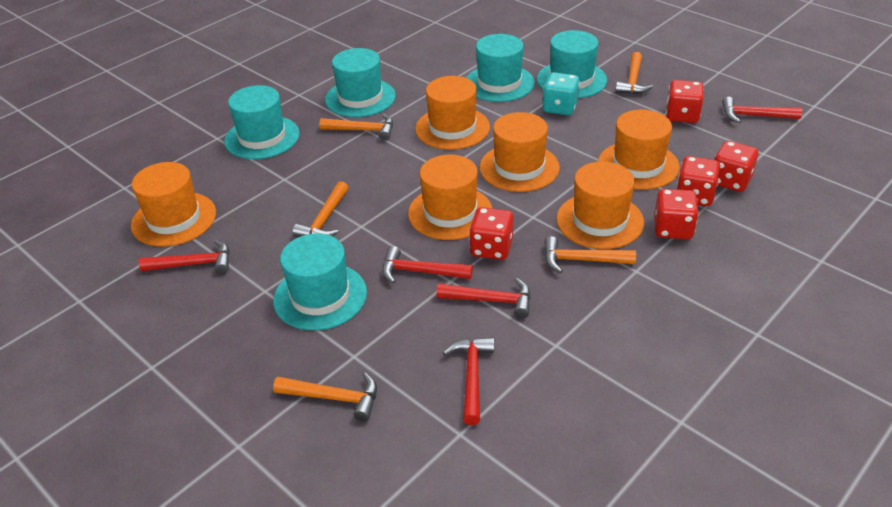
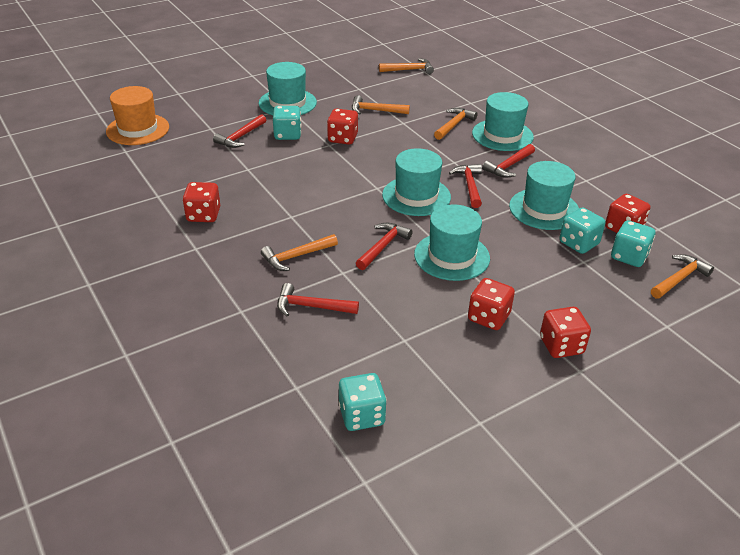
orange hat: [131,162,216,247] [408,154,492,240] [415,76,490,150] [480,112,560,192] [557,162,644,249] [598,110,680,190] = 6 -> [106,86,169,145] = 1
turquoise dice: [542,72,580,115] = 1 -> [273,106,302,140] [338,373,387,431] [560,207,606,254] [611,220,655,267] = 4

